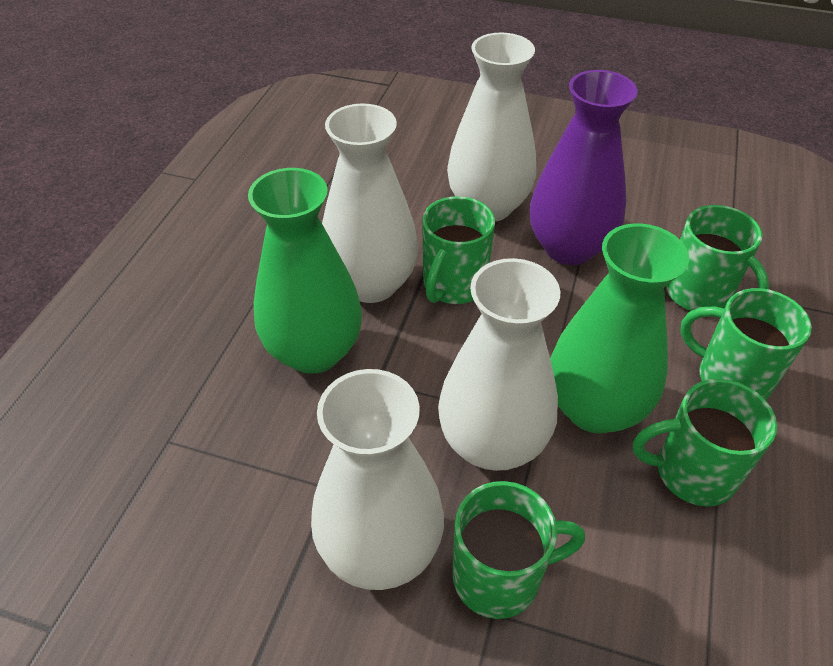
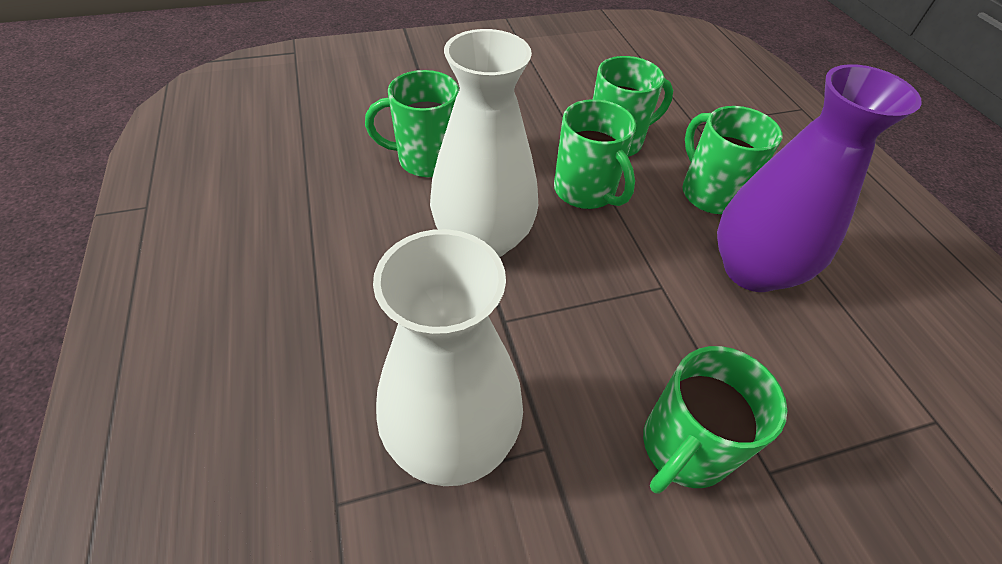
green vase: [248,168,362,374] [550,223,689,433] = 2 -> none = 0
white vase: [311,369,444,590] [322,103,418,303] [438,258,560,471] [447,32,536,222] = 4 -> [373,229,523,486] [430,29,538,257] = 2

